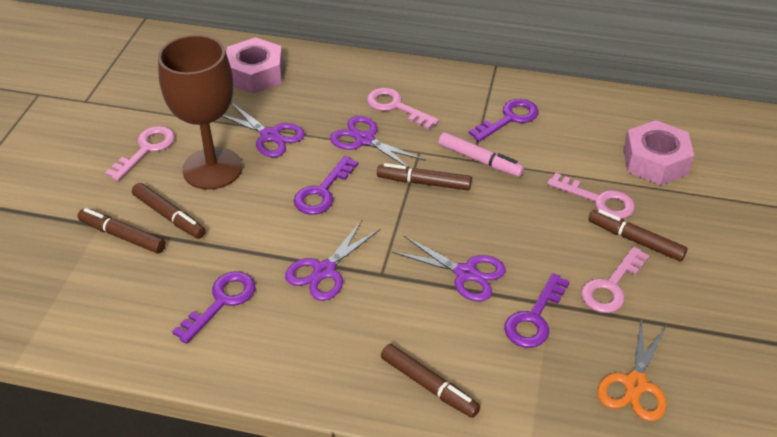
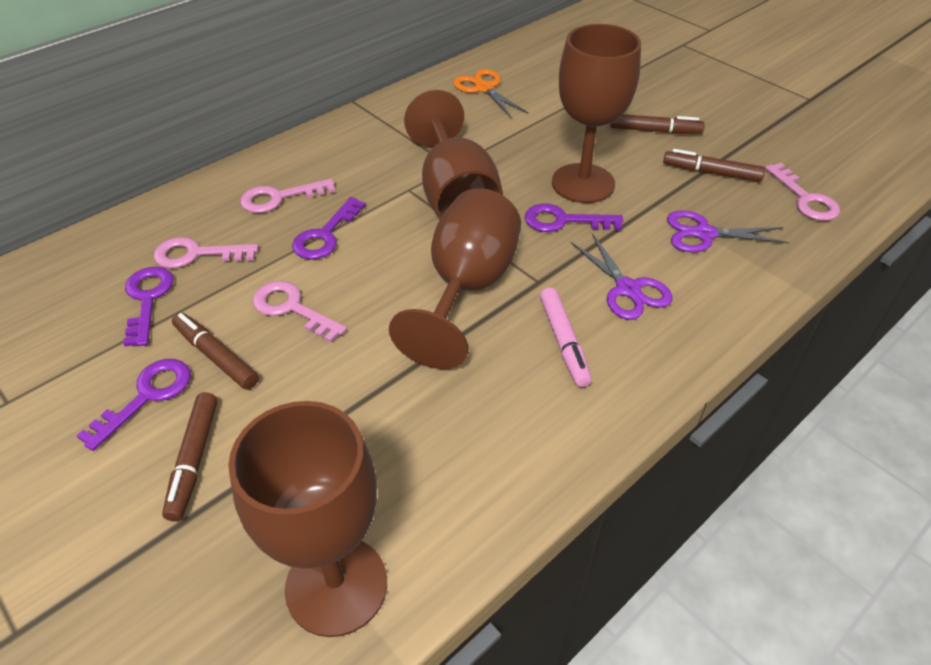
brown goblet: [158,35,242,190] = 1 -> [228,401,387,637] [389,188,521,369] [404,90,503,219] [552,24,641,203] = 4
brown marker: [78,208,166,254] [132,183,205,239] [377,163,472,191] [381,344,480,418] [589,209,687,261] = 5 -> [162,392,217,521] [172,313,259,390] [610,114,705,134] [663,149,765,182] = 4
pink nut: [226,37,283,94] [624,120,694,185] = 2 -> none = 0
purple scissors: [222,102,305,157] [285,220,381,301] [330,116,426,168] [392,236,506,302] = 4 -> [570,233,673,320] [667,211,789,252] = 2

